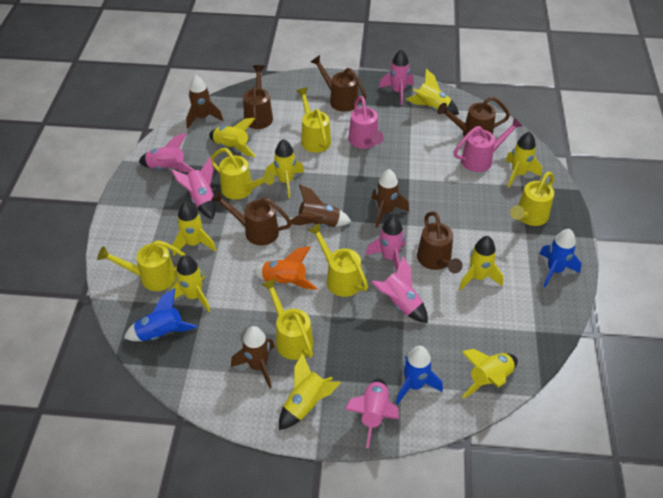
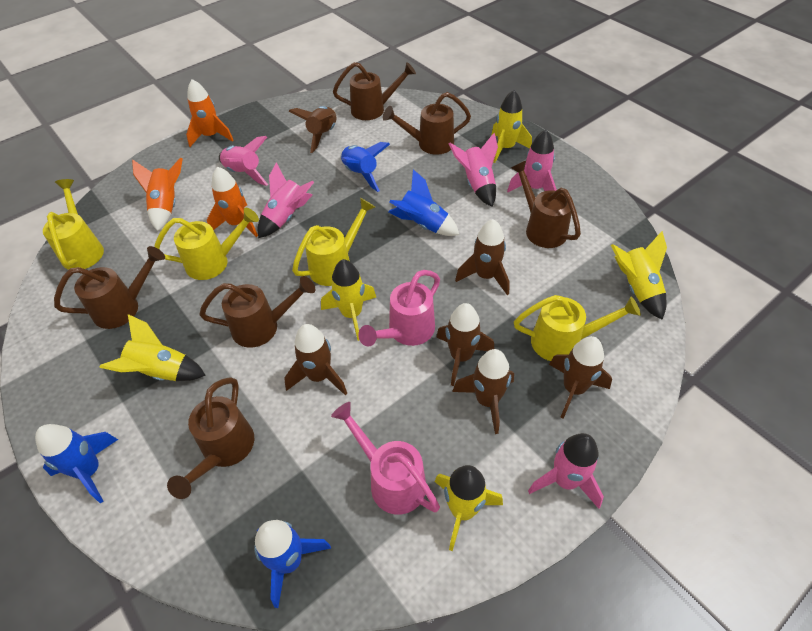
blue rocket: [124,288,197,341] [396,346,443,405] [539,229,582,287] = 3 -> [35,424,118,503] [254,520,331,608] [341,142,390,192] [388,169,459,236] = 4
brown rocket: [186,75,223,128] [231,326,275,388] [287,184,352,227] [372,169,409,228] = 4 -> [284,324,347,395] [289,106,337,153] [436,303,494,386] [452,349,514,434] [455,219,510,295] [549,336,612,419] = 6
brown watering can: [211,190,292,246] [243,65,273,129] [311,55,366,112] [417,212,463,274] [437,96,510,137] = 5 -> [54,246,165,329] [167,377,254,499] [199,276,315,348] [333,62,416,120] [383,92,471,155] [511,161,581,248] = 6
orange rocket: [253,246,317,290] = 1 -> [132,157,183,231] [186,79,234,147] [207,167,258,237] = 3
pink rocket: [139,133,194,172] [171,157,216,220] [345,378,399,448] [365,216,406,272] [372,256,428,323] [379,49,414,105] = 6 -> [219,136,268,186] [258,162,314,238] [449,133,498,207] [507,130,557,192] [528,433,604,509] = 5
yellow rocket: [168,255,210,312] [172,202,216,256] [209,118,256,157] [265,139,304,198] [279,353,341,430] [406,69,459,115] [459,236,503,290] [462,349,518,399] [505,131,542,188] = 9 -> [99,314,206,381] [321,259,376,341] [435,465,503,551] [491,90,532,163] [611,231,667,319] = 5
yellow watering can: [97,240,185,291] [211,148,275,199] [261,278,314,360] [296,88,331,153] [308,223,368,297] [510,172,554,226] = 6 -> [43,179,104,270] [154,208,259,280] [292,198,375,286] [514,295,641,361] = 4

